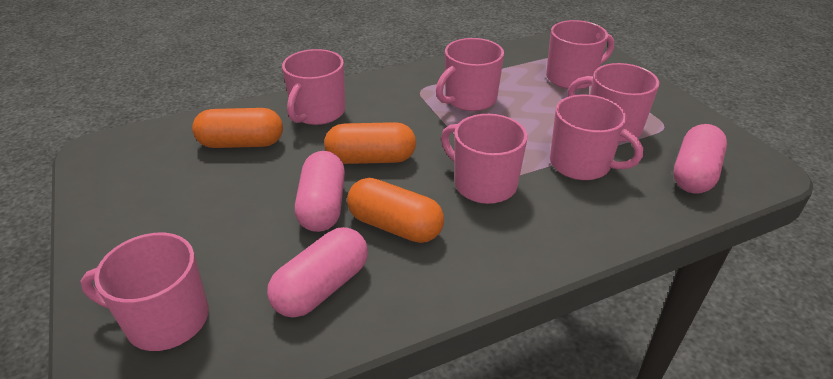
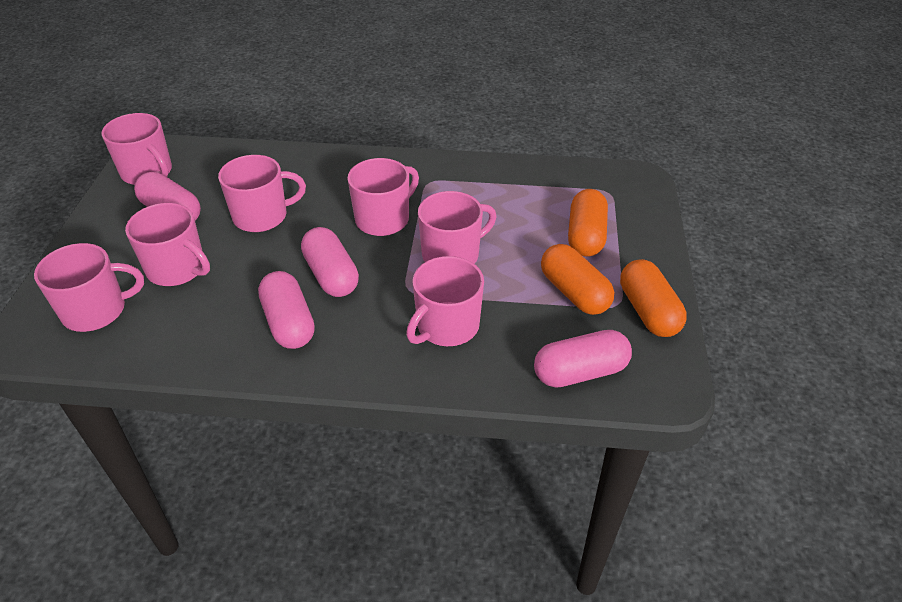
pink capsule: [267,227,368,318] [295,151,345,232] [674,124,727,194] = 3 -> [134,172,201,221] [258,271,315,349] [301,227,359,297] [534,330,632,388] = 4

